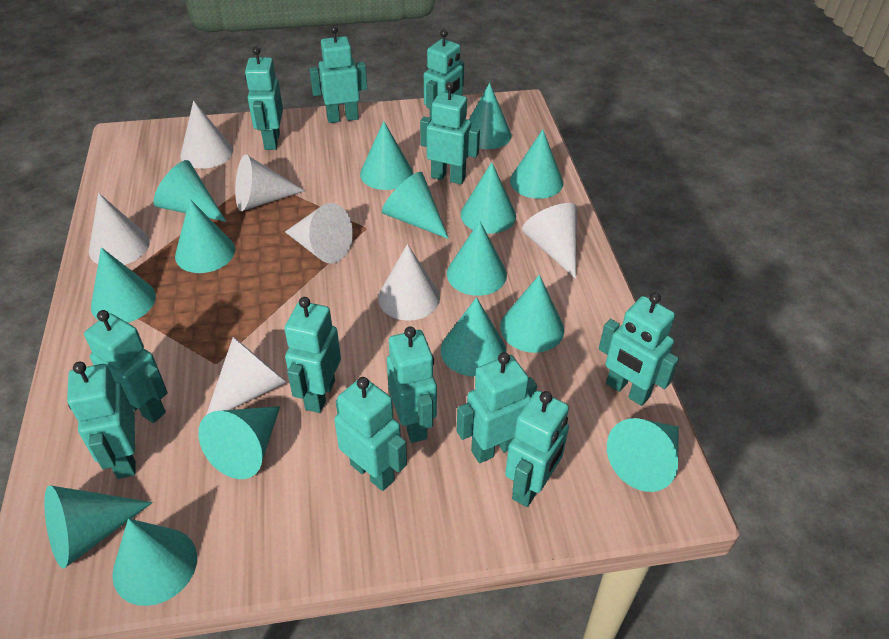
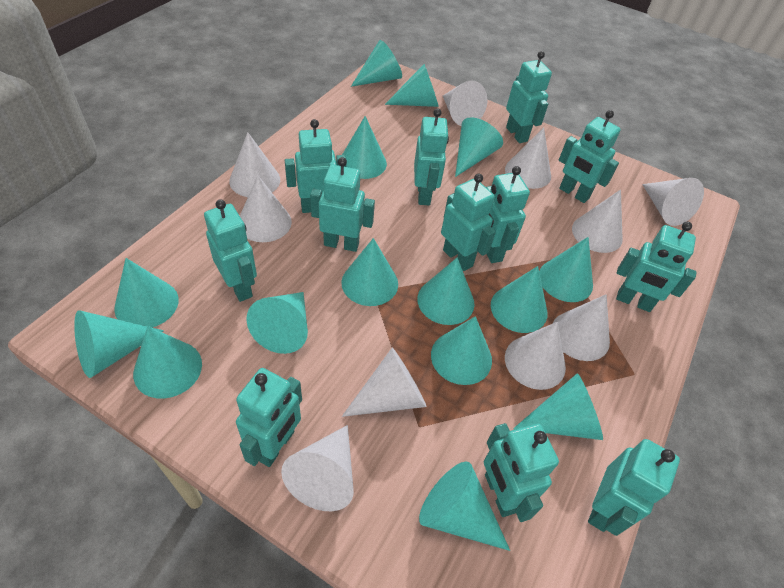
white cone: [89,193,150,265] [180,101,233,169] [206,337,287,415] [235,155,305,211] [285,203,353,264] [378,244,440,321] [522,203,577,279] = 7 -> [229,132,280,197] [240,175,292,242] [281,425,354,511] [342,348,426,417] [443,81,487,126] [505,127,551,189] [505,322,566,390] [552,294,610,361] [572,190,623,253] [642,178,704,226] = 10

